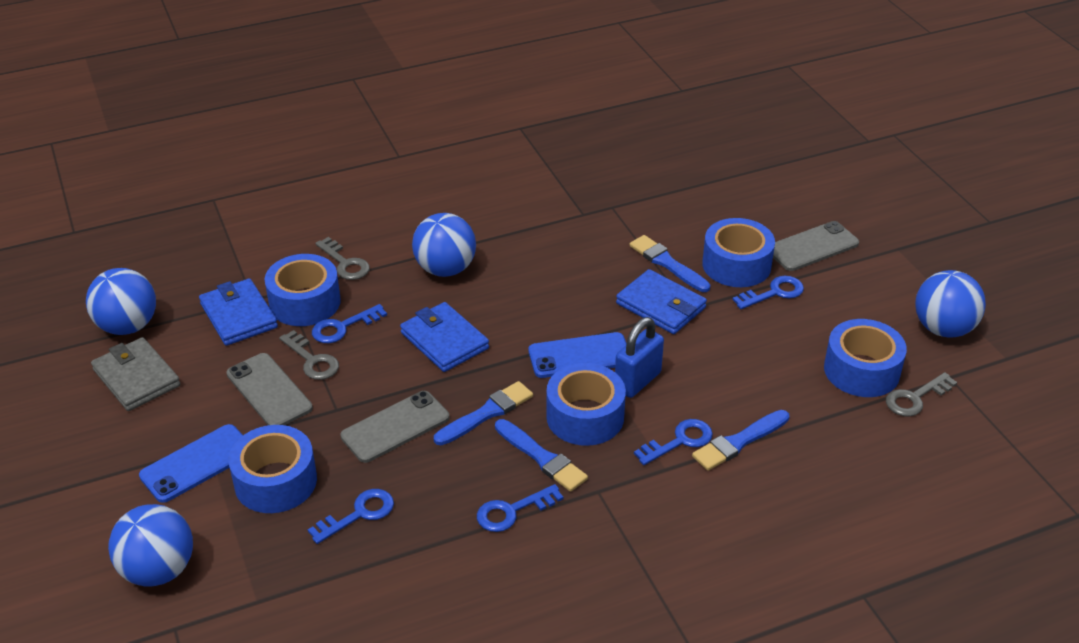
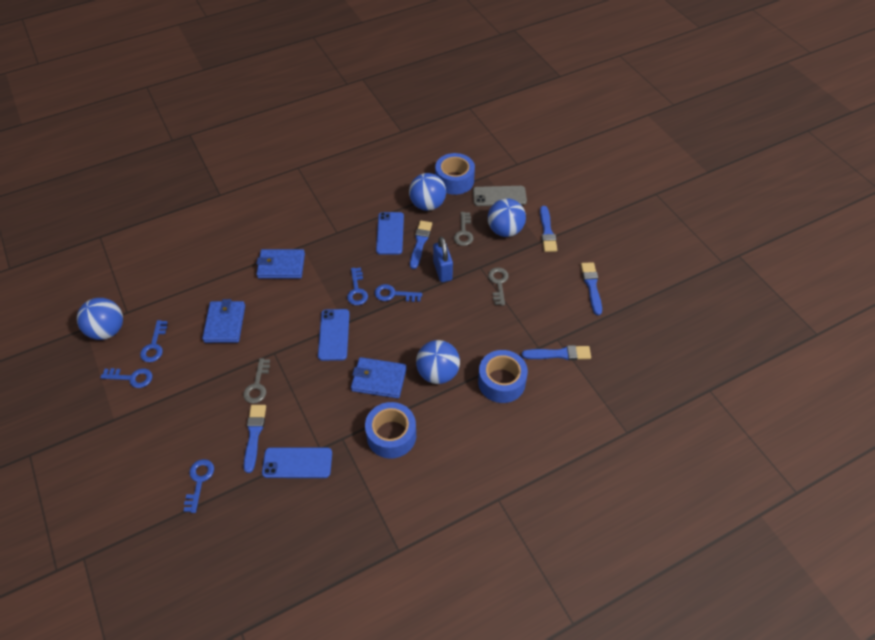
blue brush: [434,381,533,445] [495,419,588,492] [630,235,711,292] [692,410,789,471] = 4 -> [244,405,266,473] [410,221,432,269] [522,345,591,360] [540,206,557,252] [581,262,602,315] = 5
blue phone: [139,424,243,503] [529,332,627,378] = 2 -> [262,447,332,478] [318,309,350,361] [376,212,404,255] = 3
blue tape: [228,425,317,513] [265,254,341,326] [546,363,626,446] [702,218,775,287] [824,319,907,397] = 5 -> [365,402,416,459] [435,153,475,195] [478,350,528,403] = 3
grey phone: [226,353,313,425] [341,391,449,463] [773,221,859,271] = 3 -> [473,186,527,206] = 1
grey wallet: [91,337,180,411] = 1 -> none = 0

